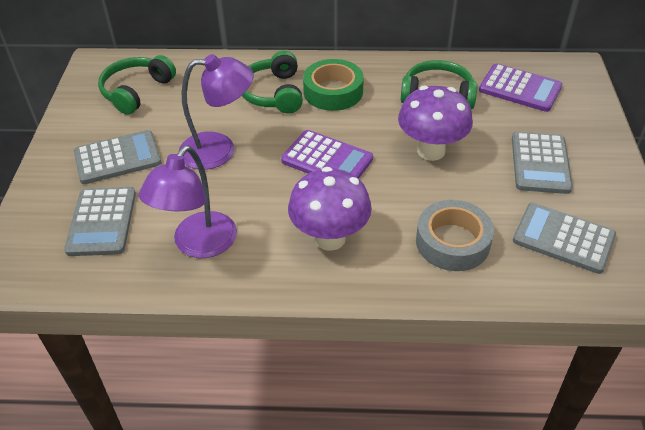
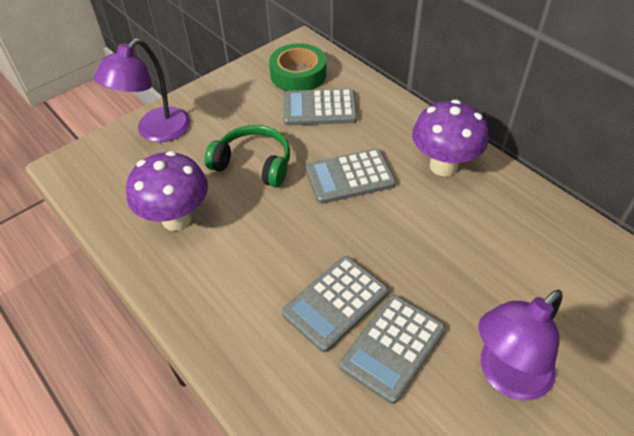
green headphones: [98,55,176,115] [242,51,303,113] [401,60,477,109] = 3 -> [204,125,290,187] = 1
grey tape: [416,200,494,271] = 1 -> none = 0
purple calculator: [281,130,373,179] [479,64,562,112] = 2 -> none = 0

